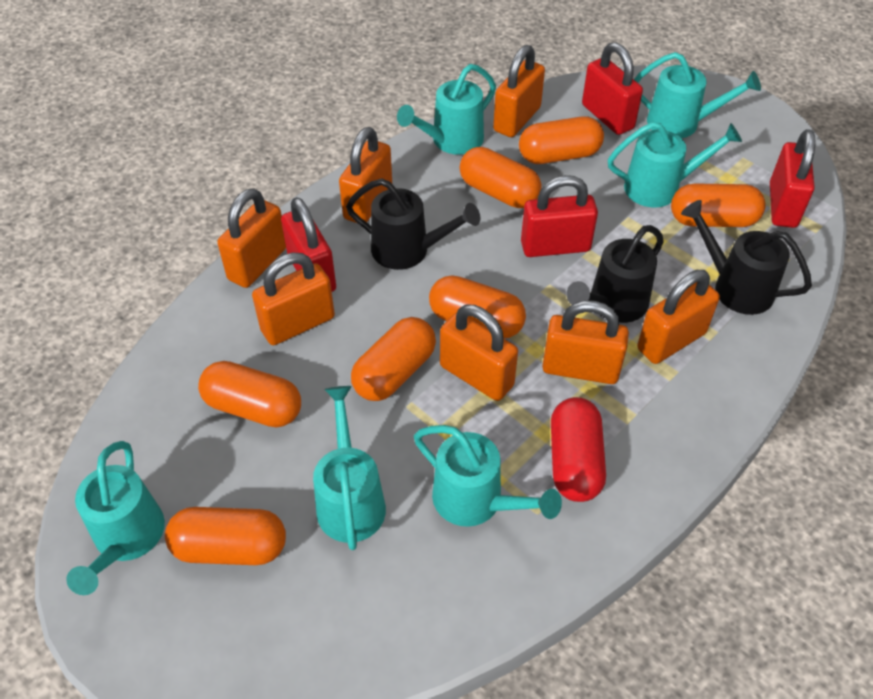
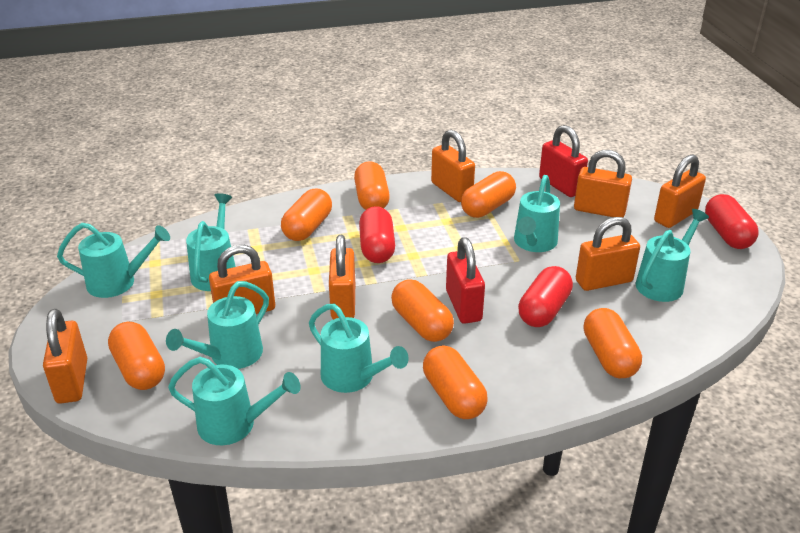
black watering can: [346,179,480,270] [566,225,664,323] [681,200,812,315] = 3 -> none = 0
red capsule: [551,397,606,502] = 1 -> [359,206,395,263] [518,266,573,327] [705,194,759,249] = 3
red padlock: [281,197,336,292] [521,175,598,257] [582,42,643,135] [770,129,815,228] = 4 -> [446,237,485,324] [539,125,588,197] = 2
turquoise watering can: [66,441,165,595] [313,386,386,550] [397,64,496,155] [414,425,562,527] [608,122,742,207] [634,52,761,138] = 6 -> [57,223,170,298] [166,281,269,369] [168,357,301,445] [186,193,236,291] [309,304,409,393] [514,175,560,252] [636,209,709,302] = 7

